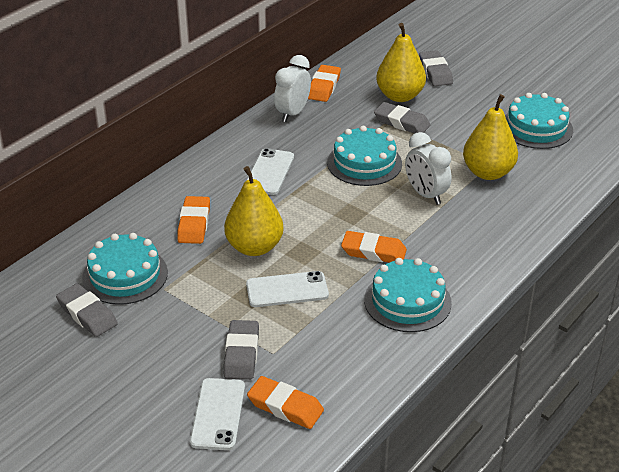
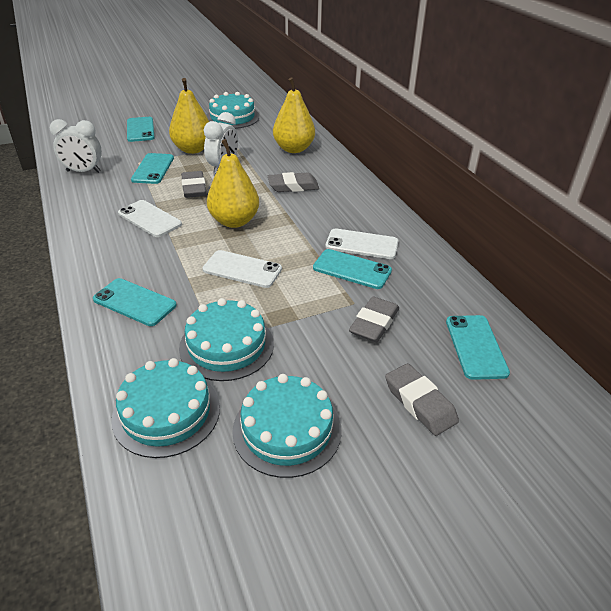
orange eraser: [177,196,210,244] [247,376,324,429] [308,65,341,102] [341,231,407,263] = 4 -> none = 0
turquoise phone: none = 0 -> [93,278,176,326] [127,117,155,142] [131,153,174,184] [313,249,392,289] [446,315,510,380] = 5

